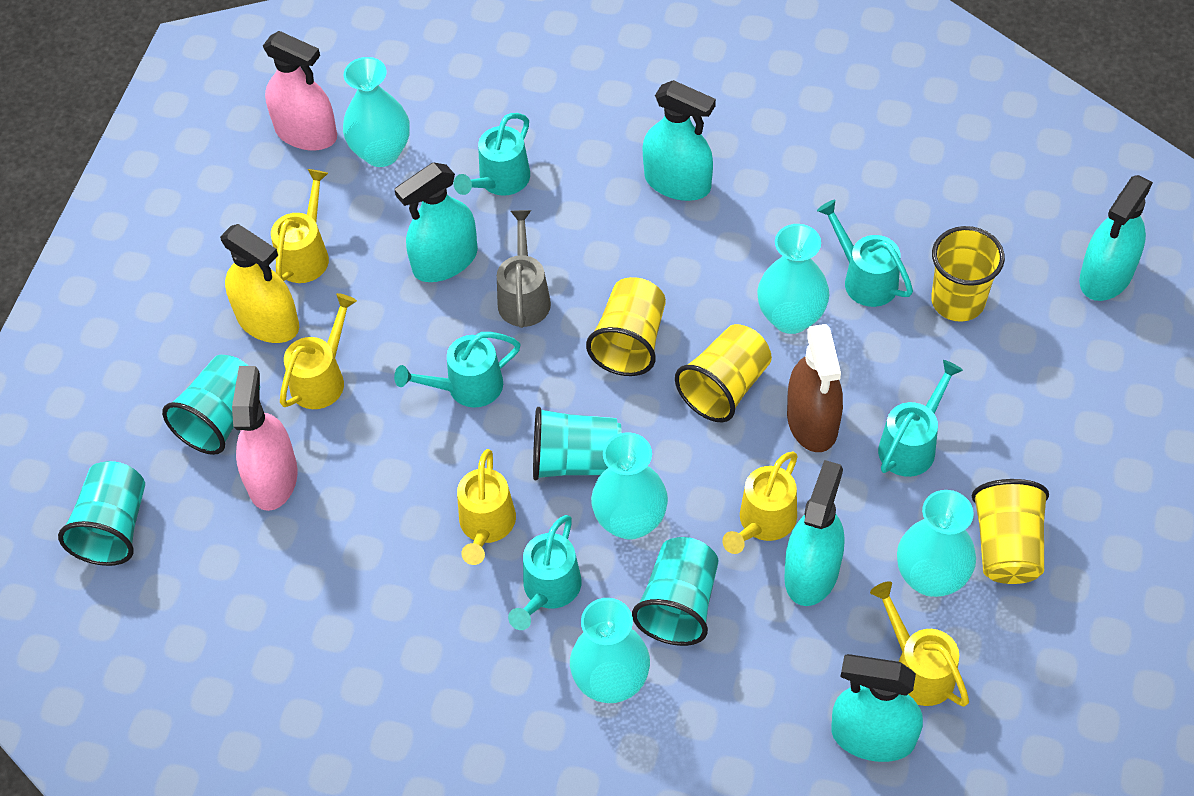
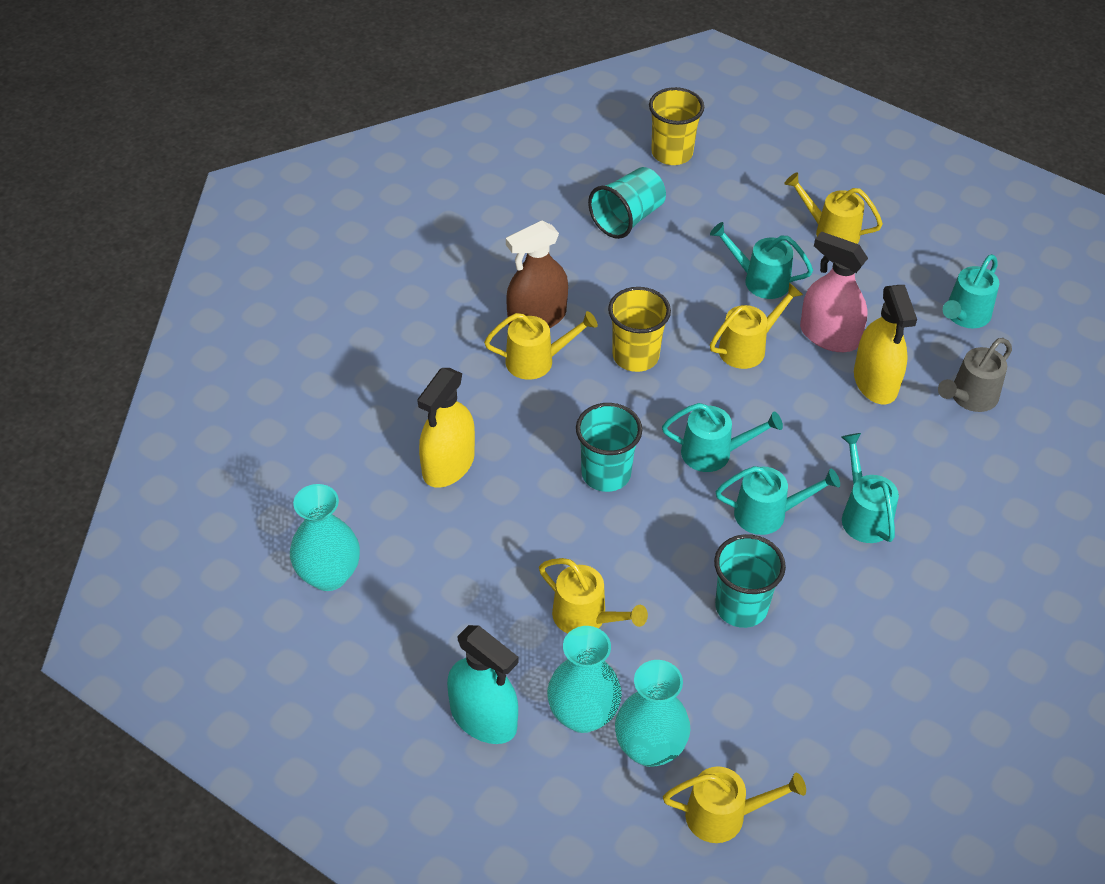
pink spray bottle: [232,366,298,511] [263,31,337,151] = 2 -> [800,231,868,352] = 1
turquoise cup: [58,461,145,566] [162,355,248,455] [533,407,622,481] [632,537,718,646] = 4 -> [576,403,642,492] [588,167,666,239] [714,534,786,628] = 3
turquoise spray bottle: [394,162,478,282] [642,80,716,201] [784,460,844,606] [831,654,923,762] [1079,175,1153,301] = 5 -> [447,625,518,744] = 1
turquoise vase: [343,57,410,167] [570,598,650,703] [591,432,668,540] [757,224,829,334] [897,490,976,597] = 5 -> [290,484,360,591] [547,626,622,733] [615,660,690,767] = 3
yellow cup: [586,277,666,376] [675,324,772,422] [931,226,1005,322] [972,479,1049,584] = 4 -> [608,287,671,372] [649,87,704,165] = 2
yellow spray bottle: [220,224,299,343] = 1 -> [417,368,475,488] [854,285,917,404] = 2

